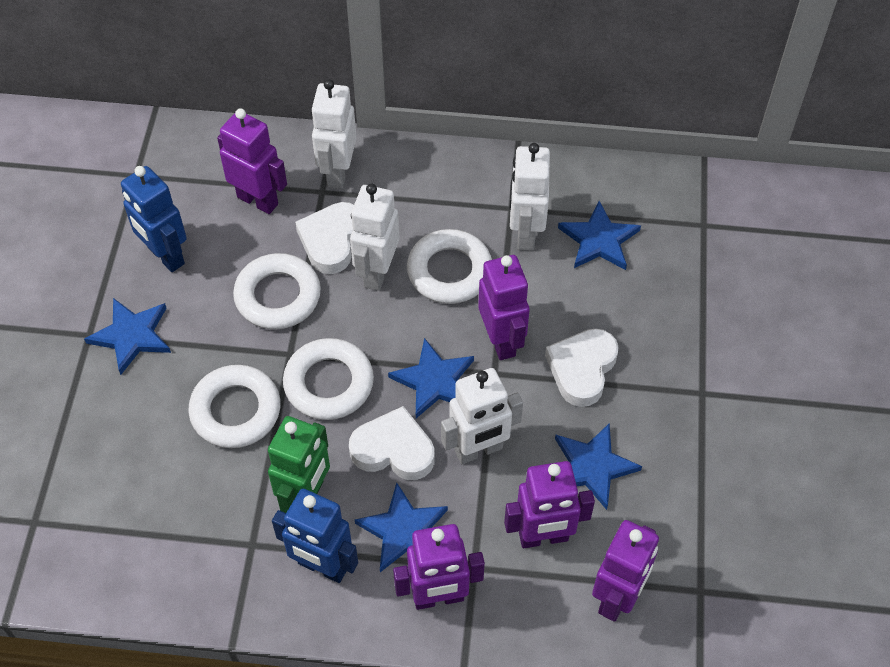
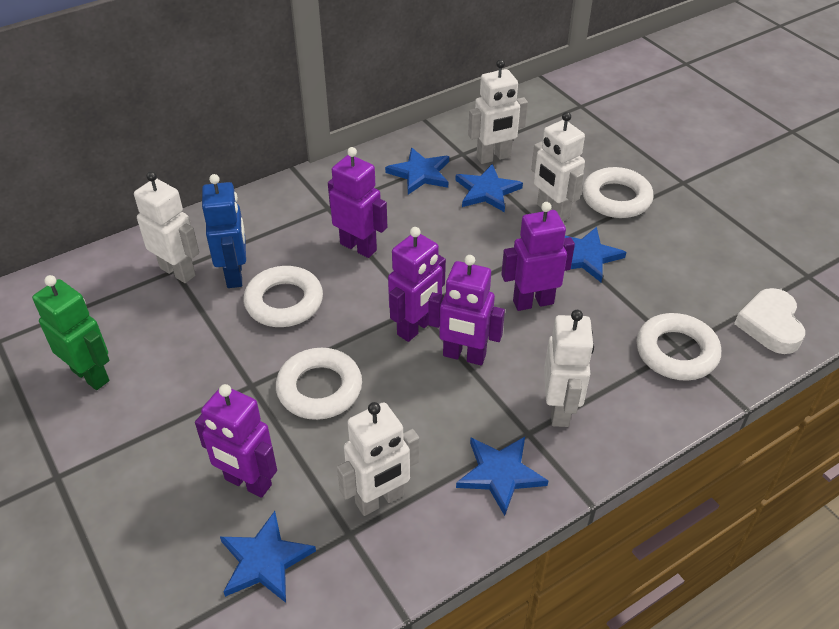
blue robot: [121,166,187,272] [272,489,358,583] = 2 -> [202,174,246,288] = 1
white heart: [295,202,354,274] [349,406,435,480] [545,328,619,407] = 3 -> [734,288,805,354] = 1
white robot: [311,79,356,189] [350,184,399,291] [441,368,523,464] [509,143,550,251] = 4 -> [134,171,199,283] [337,402,419,516] [468,59,528,164] [531,112,585,222] [544,310,594,427] = 5

